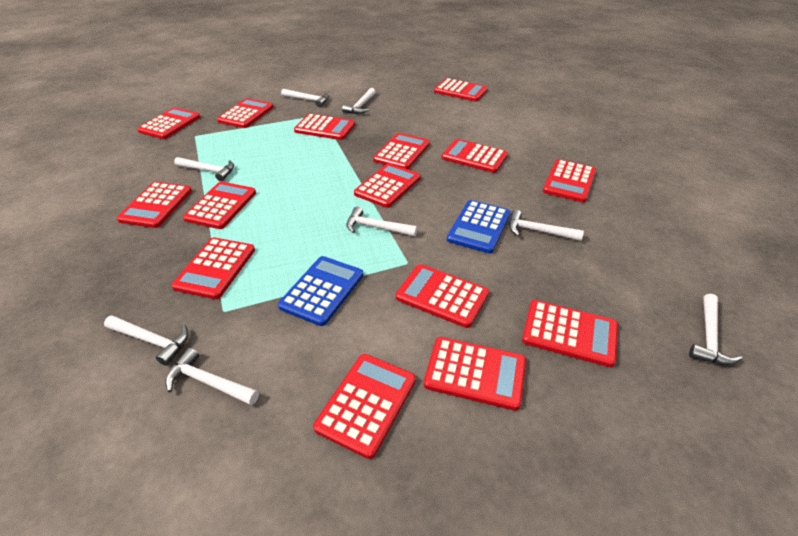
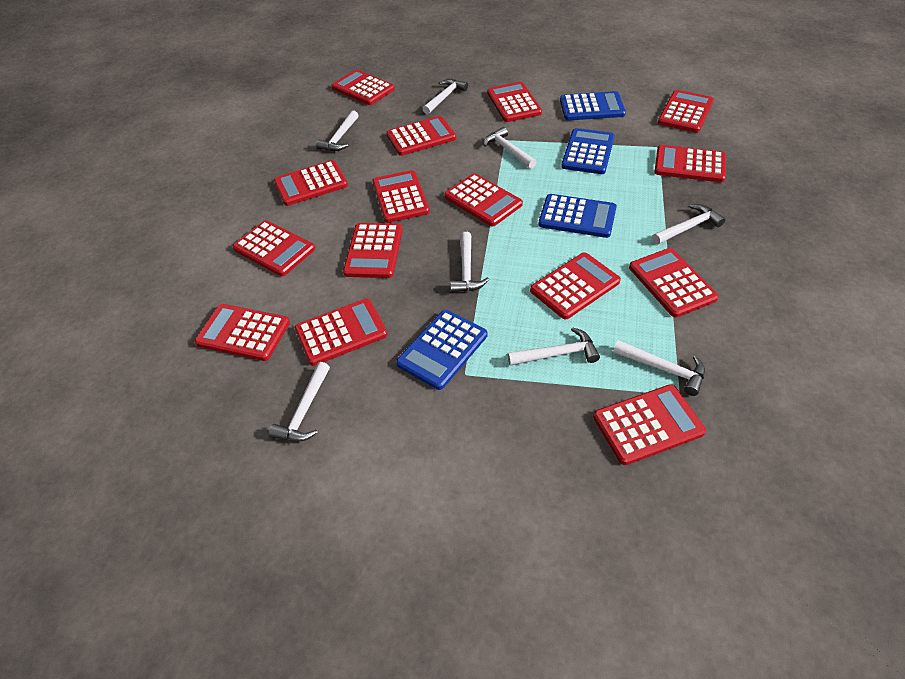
blue calculator: [278,256,364,326] [447,200,511,254] = 2 -> [396,310,487,390] [538,194,617,238] [560,91,626,121] [561,128,615,174] = 4

